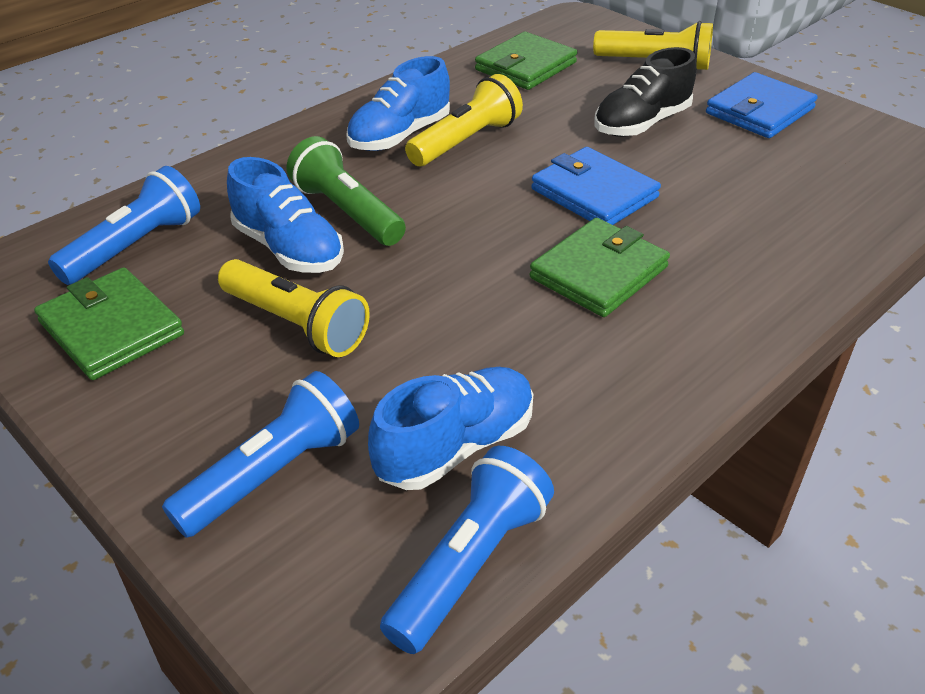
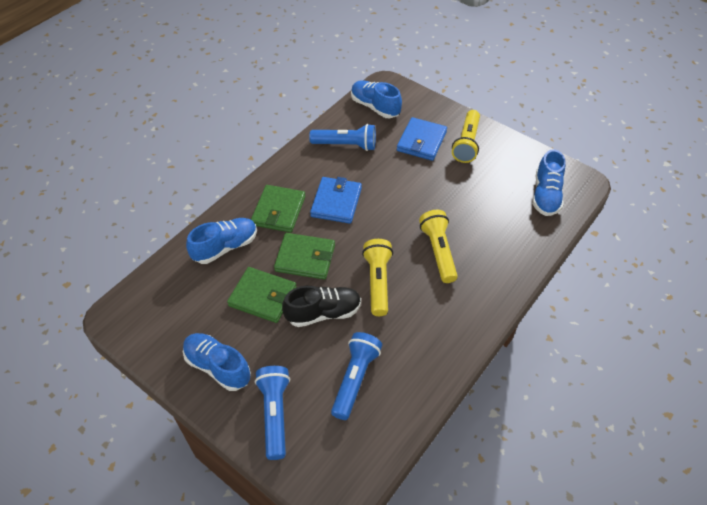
blue shoe: [227,157,344,273] [346,56,450,151] [368,367,533,490] = 3 -> [183,333,251,391] [186,218,257,264] [351,80,402,118] [532,149,566,216] = 4
green flashlight: [287,136,406,246] = 1 -> none = 0

